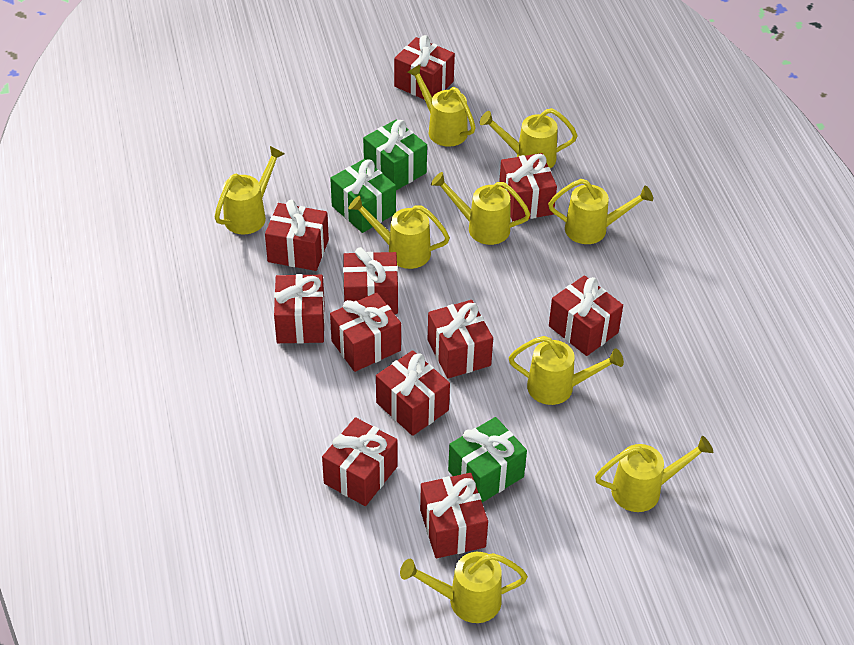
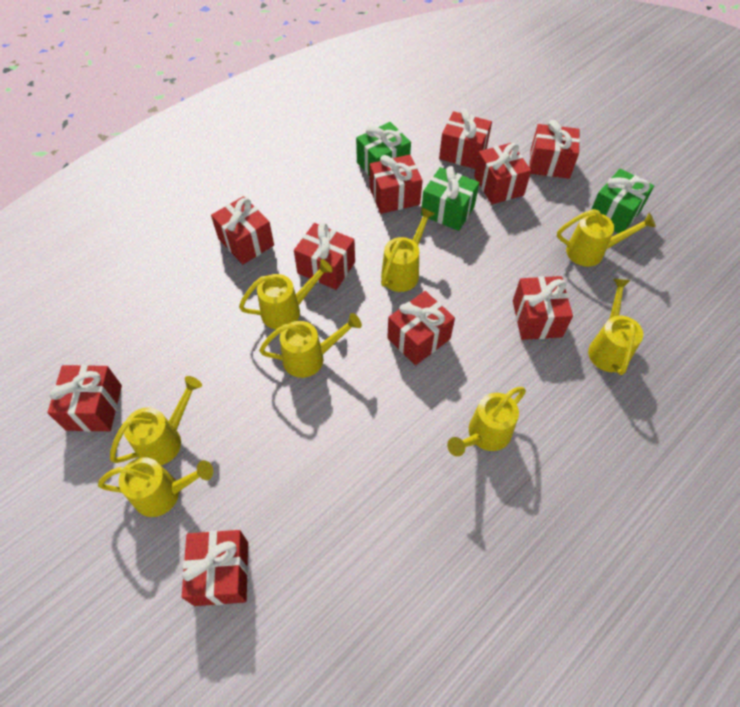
red gift: [265,200,329,271] [274,274,325,344] [322,417,398,506] [330,293,401,372] [343,247,398,314] [376,350,450,436] [394,35,455,100] [420,473,488,558] [428,300,493,378] [499,153,557,221] [549,275,623,356] = 11 -> [47,365,122,432] [182,530,248,606] [211,196,274,265] [294,223,355,290] [370,155,423,214] [387,291,455,366] [439,109,492,169] [474,143,531,204] [513,276,573,340] [529,120,580,179] = 10
yellow watering can: [215,146,285,235] [348,196,450,269] [400,552,528,623] [407,64,476,147] [431,172,530,245] [480,108,578,169] [509,336,624,405] [548,179,653,244] [595,436,713,512] = 9 -> [98,457,213,517] [110,376,202,465] [239,259,333,329] [259,313,362,378] [381,207,435,292] [447,387,526,457] [557,209,656,267] [588,279,643,375] = 8

